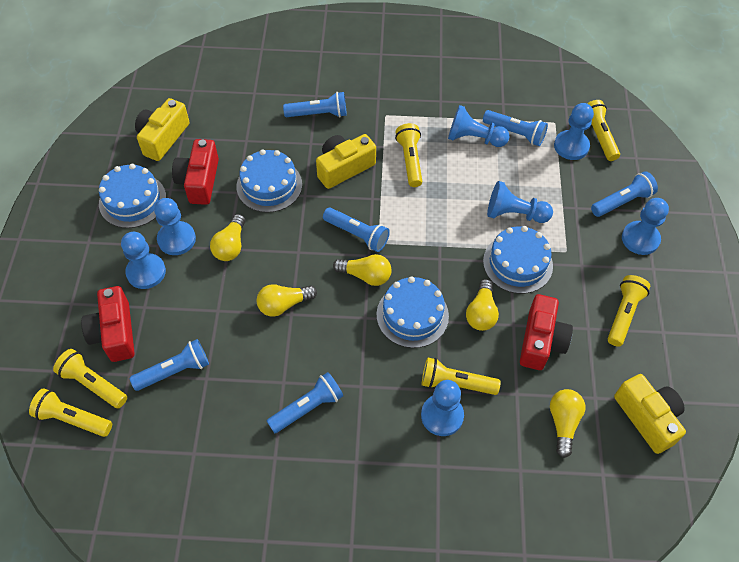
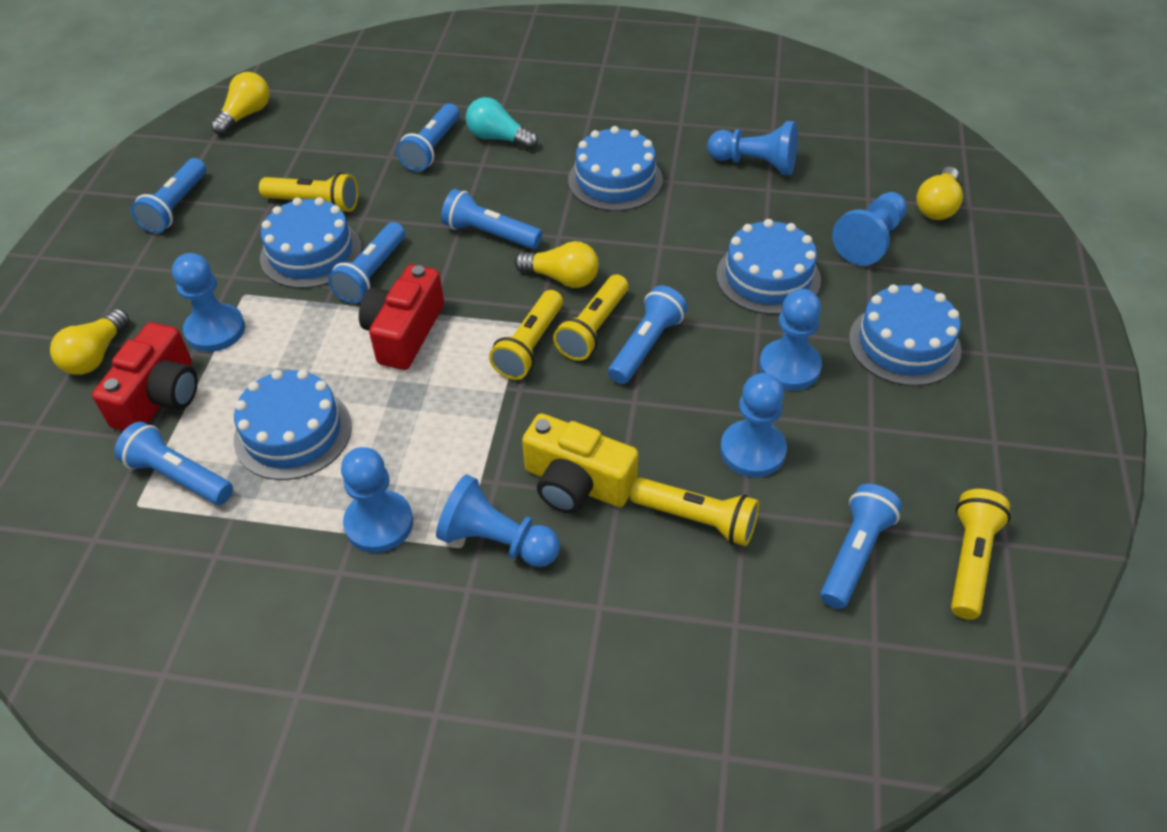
blue cake: [99,164,166,228] [237,149,302,213] [377,276,449,348] [483,226,553,294] = 4 -> [234,370,352,480] [260,197,362,288] [568,126,663,211] [716,219,821,314] [849,284,961,386] = 5
blue flashlight: [130,339,209,391] [267,372,343,433] [283,92,347,117] [323,208,390,252] [483,110,548,146] [591,171,658,217] = 6 -> [114,422,233,505] [131,158,206,233] [328,222,405,303] [396,103,460,172] [441,189,542,249] [608,285,688,384] [820,484,902,609] = 7
red camera: [81,286,135,362] [172,139,219,205] [520,294,573,370] = 3 -> [92,322,198,431] [359,264,444,370] = 2
turquoise light bulb: none = 0 -> [466,97,538,150] = 1
yellow camera: [135,98,189,161] [316,134,376,189] [614,374,686,454] = 3 -> [522,413,638,513] = 1
yellow flashlight: [29,388,112,437] [53,349,127,408] [395,123,422,187] [422,357,501,395] [587,100,620,161] [608,275,650,347] = 6 -> [259,172,358,212] [489,290,563,380] [553,274,628,361] [630,478,759,546] [951,489,1011,620] = 5
yellow light bulb: [210,214,245,261] [257,284,317,317] [333,254,392,286] [466,279,499,331] [550,389,585,458] = 5 -> [50,309,130,375] [211,72,270,135] [514,241,599,288] [916,167,963,220] = 4

